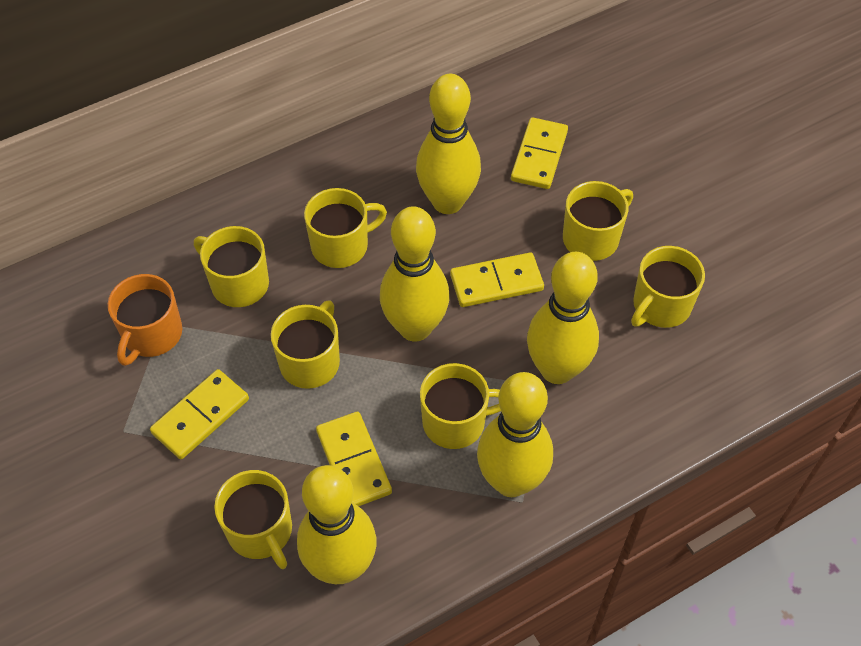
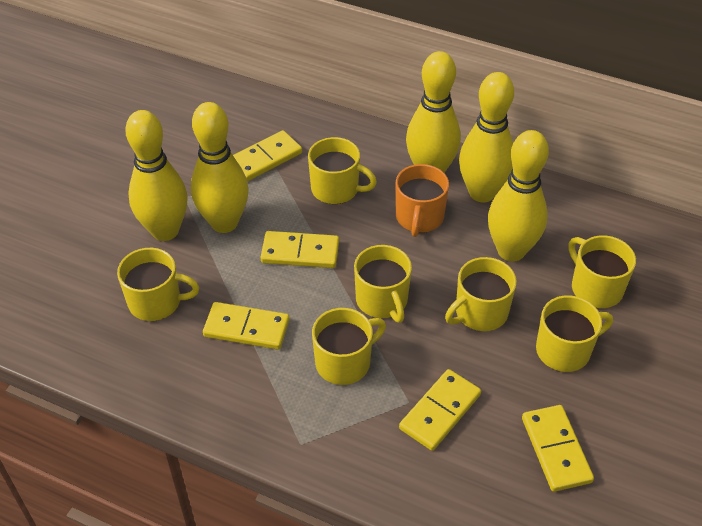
yellow domino: [150,369,249,459] [316,412,392,506] [450,252,544,307] [511,117,568,189] = 4 -> [203,302,290,350] [233,130,302,181] [261,231,339,268] [399,369,481,451] [522,405,594,492] = 5

